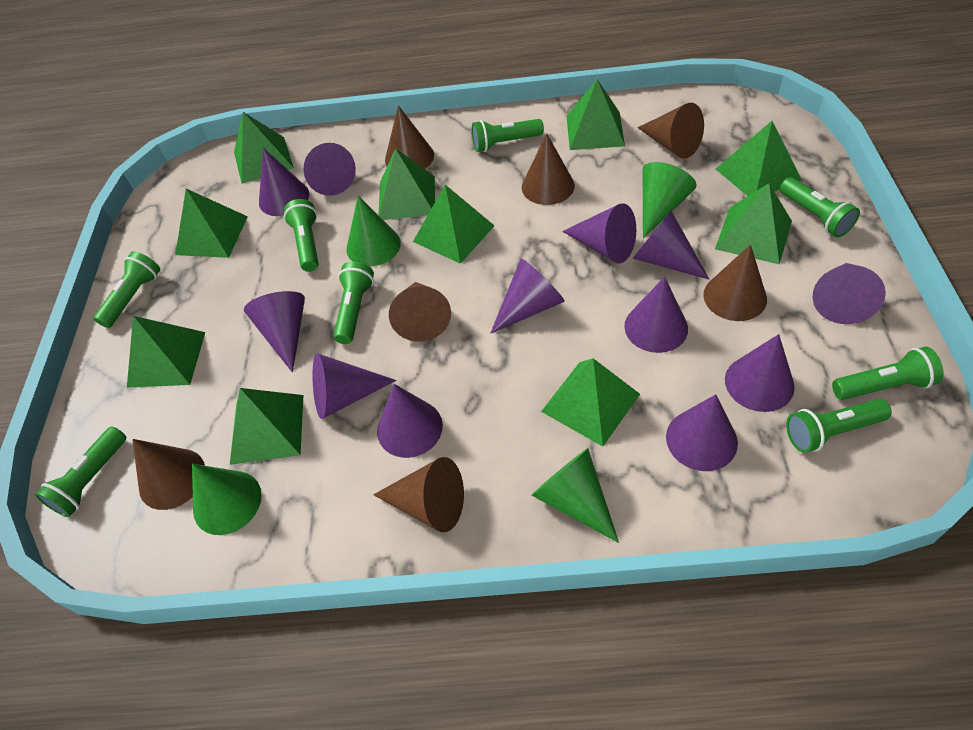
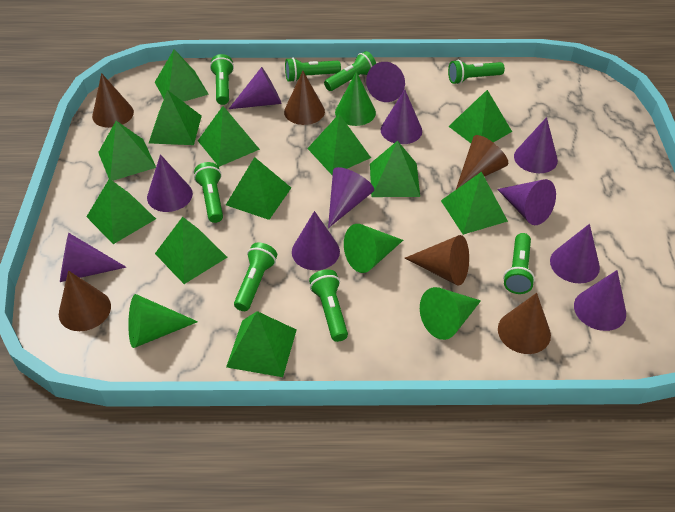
brown cone: [132,439,205,510] [373,457,464,532] [385,105,434,169] [389,282,451,342] [522,133,575,205] [637,103,704,159] [703,244,767,321] = 7 -> [59,270,111,331] [92,73,134,128] [284,71,325,125] [405,235,469,286] [456,135,508,189] [498,293,551,354] = 6
green pyramid: [127,316,205,388] [175,189,248,258] [230,388,303,465] [234,112,294,184] [379,148,435,220] [413,185,494,264] [541,358,640,446] [567,79,625,150] [715,183,792,265] [716,121,801,196] = 10 -> [86,179,156,244] [98,121,156,181] [149,90,202,145] [155,49,209,102] [155,217,227,284] [198,106,260,167] [226,157,291,220] [226,311,296,377] [307,114,371,175] [370,141,420,197] [441,172,508,235] [448,90,512,143] = 12
purple cone: [244,291,305,373] [259,148,309,216] [304,143,356,196] [312,353,396,419] [377,384,443,458] [490,258,565,334] [562,203,636,263] [624,277,688,353] [633,211,709,280] [666,394,738,471] [725,334,795,412] [813,263,886,324] = 12 -> [60,233,126,282] [147,154,193,212] [229,67,282,109] [292,211,340,270] [328,167,374,228] [366,62,405,102] [381,89,422,144] [497,179,556,225] [514,117,558,173] [550,224,600,283] [574,270,626,331] = 11

